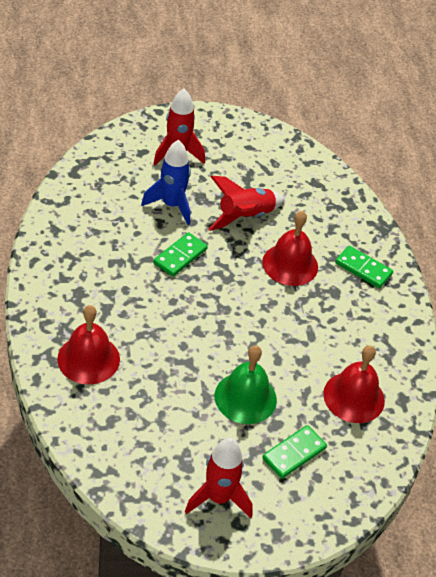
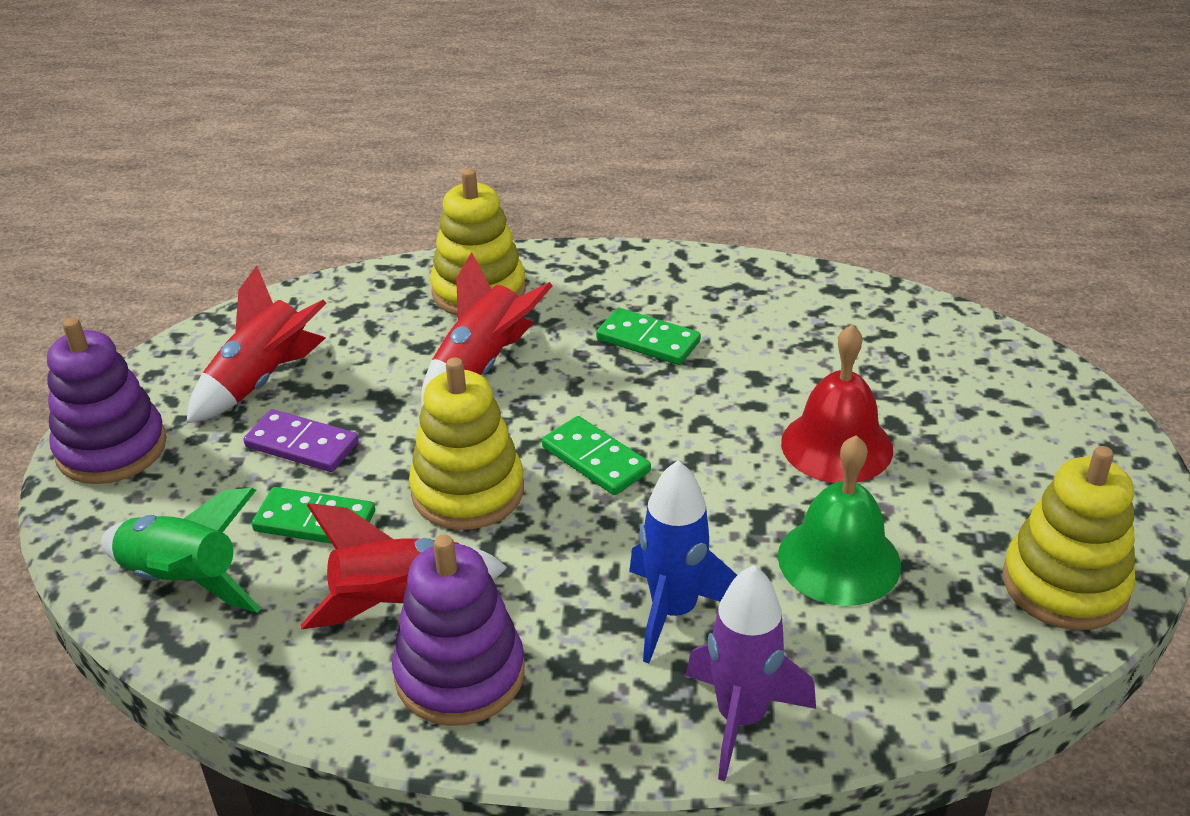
green rocket: none = 0 -> [101,488,261,613] = 1
purple domino: none = 0 -> [243,409,359,472] = 1
purple rocket: none = 0 -> [686,565,816,781] = 1
purple stacking toy: none = 0 -> [47,318,167,484] [392,535,525,726] = 2
red bell: [57,305,120,384] [262,211,318,286] [323,345,385,423] = 3 -> [781,324,893,483] = 1
yellow stacking toy: none = 0 -> [409,357,524,530] [430,169,526,316] [1003,446,1136,630] = 3

